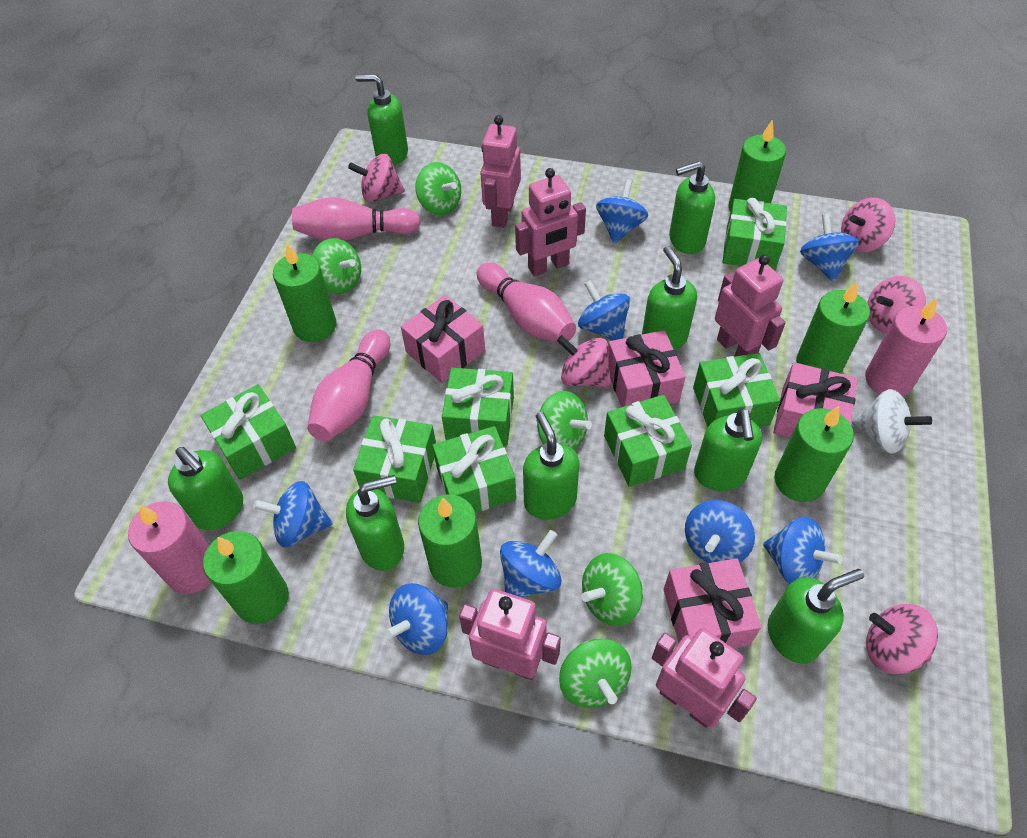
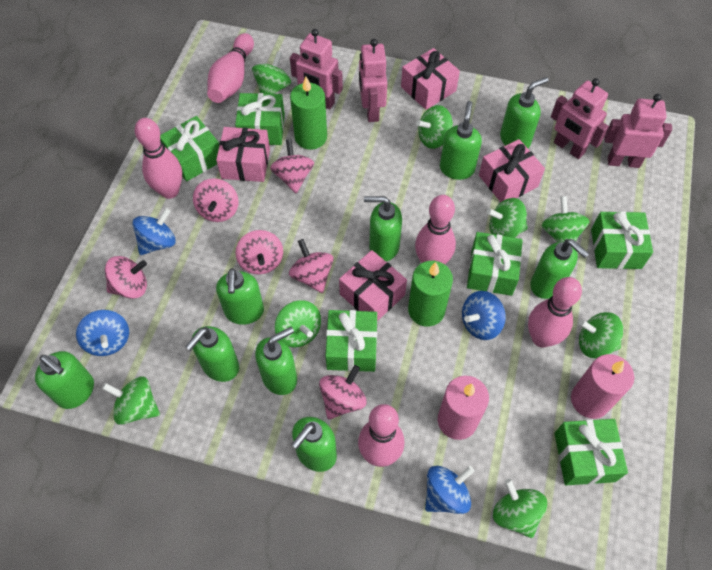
blue spinning top: [253,481,333,547] [385,583,448,655] [500,530,562,597] [578,280,630,340] [596,179,648,244] [685,500,755,563] [763,516,843,584] [800,214,859,282] = 8 -> [76,310,129,356] [132,208,176,255] [425,466,474,514] [462,291,506,340] = 4
green candle: [203,531,289,624] [273,243,336,342] [418,494,482,588] [729,120,786,212] [775,406,854,502] [796,282,870,374] = 6 -> [290,77,327,150] [408,261,453,327] = 2
green gift: [200,384,296,480] [353,415,436,503] [432,426,516,512] [442,368,514,446] [604,395,692,487] [693,353,780,427] [723,198,787,271] = 7 -> [160,116,219,181] [235,93,285,145] [325,310,377,372] [467,232,523,296] [555,419,628,485] [591,211,653,269] = 6
green soap dispenser: [168,447,243,530] [346,475,404,571] [356,74,408,166] [523,412,579,520] [642,246,697,350] [669,161,715,254] [694,408,762,491] [767,569,864,664] = 8 -> [35,351,94,409] [185,326,239,382] [216,268,264,325] [255,327,297,395] [291,417,337,472] [364,196,402,261] [440,101,482,180] [500,77,548,148] [531,239,589,299] = 9
green spinning top: [312,238,361,294] [415,162,461,215] [536,391,592,450] [559,638,631,708] [581,553,643,626] = 5 -> [102,377,160,425] [252,51,291,94] [275,300,321,347] [416,105,453,149] [487,198,528,238] [493,479,547,538] [542,196,590,242] [579,312,623,359] = 8
pink bowling pin: [292,197,421,241] [307,329,390,441] [477,262,576,343] = 3 -> [135,118,182,199] [207,33,254,103] [358,404,404,467] [415,195,456,264] [528,277,582,348] = 5
pink robot: [459,589,561,680] [480,115,521,228] [515,168,586,277] [652,628,757,728] [715,255,786,357] = 5 -> [290,29,343,109] [359,39,387,122] [551,78,609,159] [604,94,672,168] = 4
pink spinning top: [348,154,405,202] [557,335,611,387] [841,197,895,252] [866,604,938,674] [867,276,926,333] = 5 -> [105,256,147,299] [193,178,239,222] [235,230,283,274] [270,139,314,193] [289,239,334,293] [319,365,367,420] = 6
white spinning top: [852,389,932,454] = 1 -> none = 0

